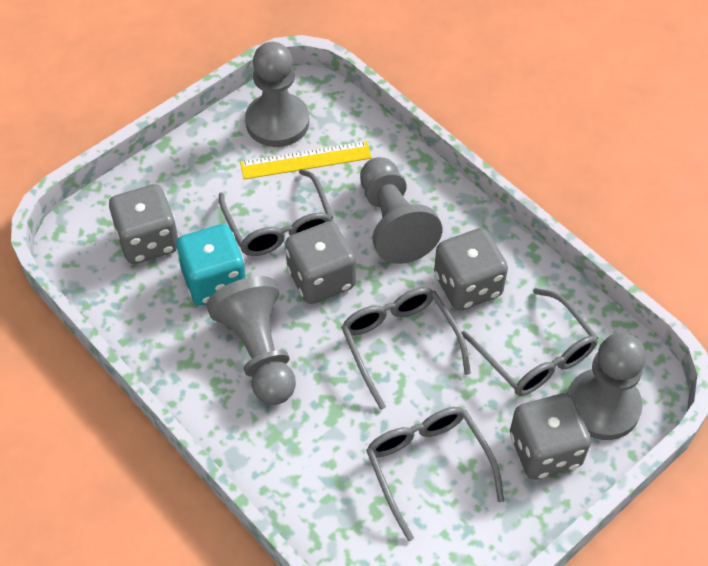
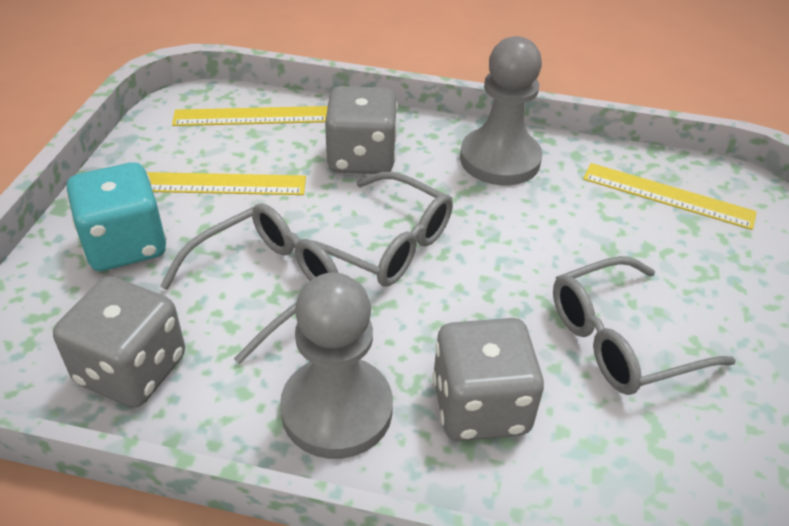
grey dice: [109,184,179,264] [285,221,356,304] [434,228,508,311] [510,393,591,479] = 4 -> [53,276,185,407] [325,86,398,174] [432,318,544,441] = 3
grey glasses: [219,169,333,256] [341,287,471,410] [366,407,504,541] [461,288,598,396] = 4 -> [160,203,338,364] [294,172,453,287] [553,256,736,395] = 3
grey pawn: [206,276,296,405] [245,42,309,147] [360,157,442,264] [567,333,646,440] = 4 -> [280,273,393,459] [460,36,542,185] = 2
yellow ruler: [240,141,372,180] = 1 -> [146,172,306,195] [172,106,328,126] [583,163,757,230] = 3

